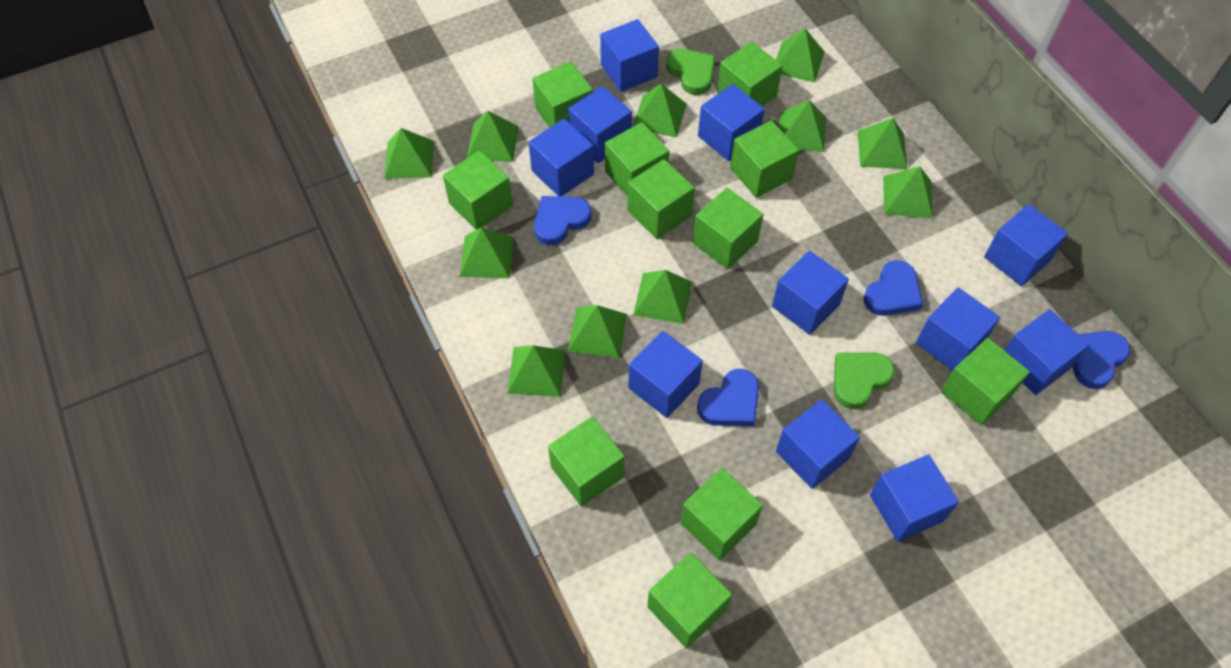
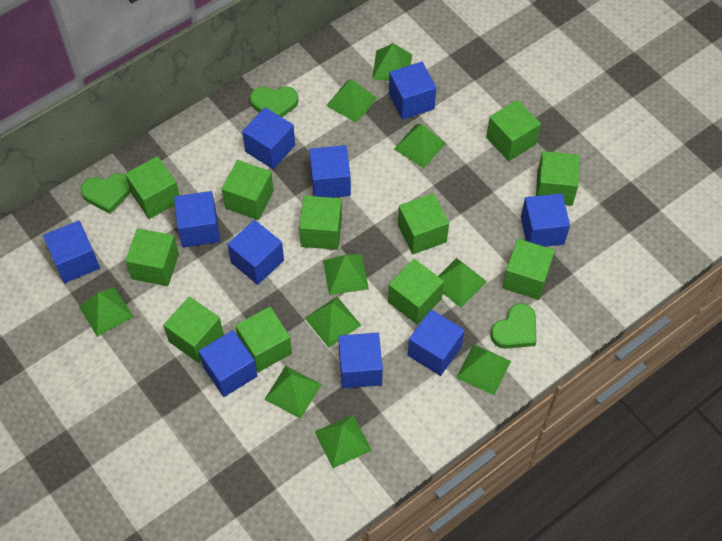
blue cube: [528,119,594,197] [568,86,632,163] [600,19,659,92] [628,331,703,418] [698,84,765,161] [772,251,849,335] [776,399,860,489] [870,454,959,542] [916,287,1000,371] [984,204,1068,286] [1004,309,1089,395] = 11 -> [43,220,100,283] [174,191,220,247] [199,330,257,397] [227,220,284,285] [242,107,295,169] [309,145,351,198] [338,333,383,388] [389,62,436,120] [408,309,465,376] [521,193,570,247] = 10
blue heart: [534,196,592,245] [697,369,759,426] [863,260,923,316] [1072,331,1131,389] = 4 -> none = 0
green heart: [666,49,715,95] [834,353,895,409] = 2 -> [81,173,131,214] [250,86,298,117] [490,303,536,349] = 3
green pyramid: [384,128,434,179] [460,227,514,278] [467,111,519,162] [507,345,566,397] [568,305,627,358] [633,84,687,137] [633,270,692,324] [776,28,825,83] [779,100,826,152] [858,118,907,169] [883,166,933,219] = 11 -> [79,287,134,337] [264,366,322,419] [305,297,361,348] [315,415,372,468] [323,255,369,295] [326,79,377,123] [372,43,412,81] [394,124,446,168] [438,258,487,308] [456,344,511,395] = 10

